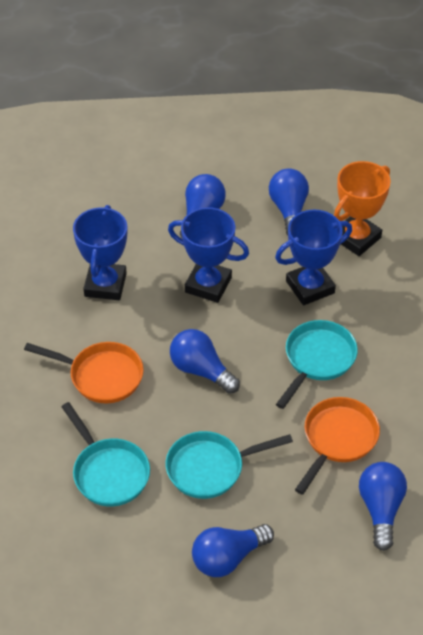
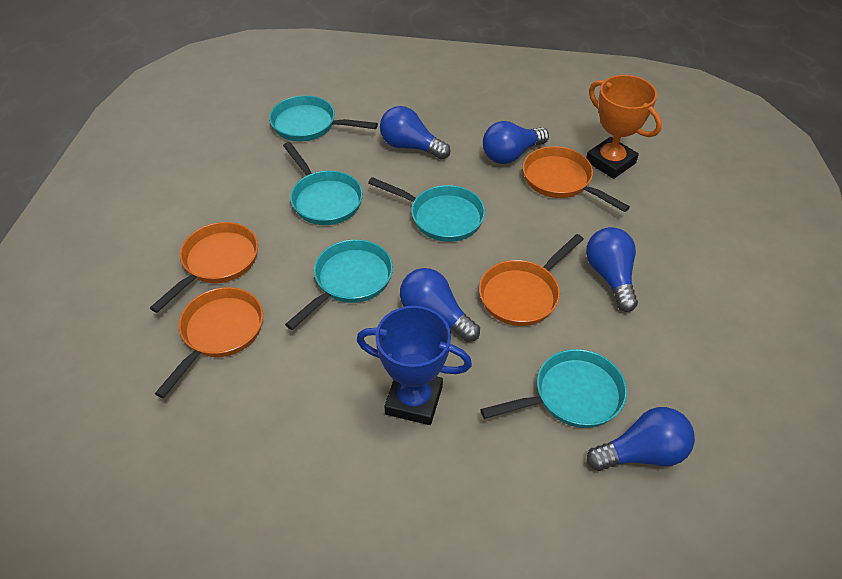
blue trophy: [73,205,127,300] [168,207,249,303] [275,210,352,305] = 3 -> [357,306,472,425] = 1
orange pan: [24,342,144,403] [295,397,380,495] = 2 -> [150,222,258,313] [155,287,263,398] [479,234,584,326] [523,146,630,212] = 4
turquoise pan: [61,402,150,507] [166,431,293,499] [276,320,358,409] = 3 -> [269,95,378,141] [283,142,363,225] [285,239,393,330] [368,177,485,242] [480,349,627,428] = 5

